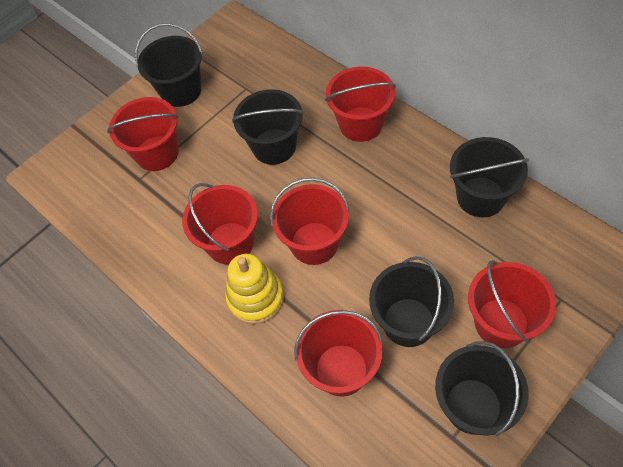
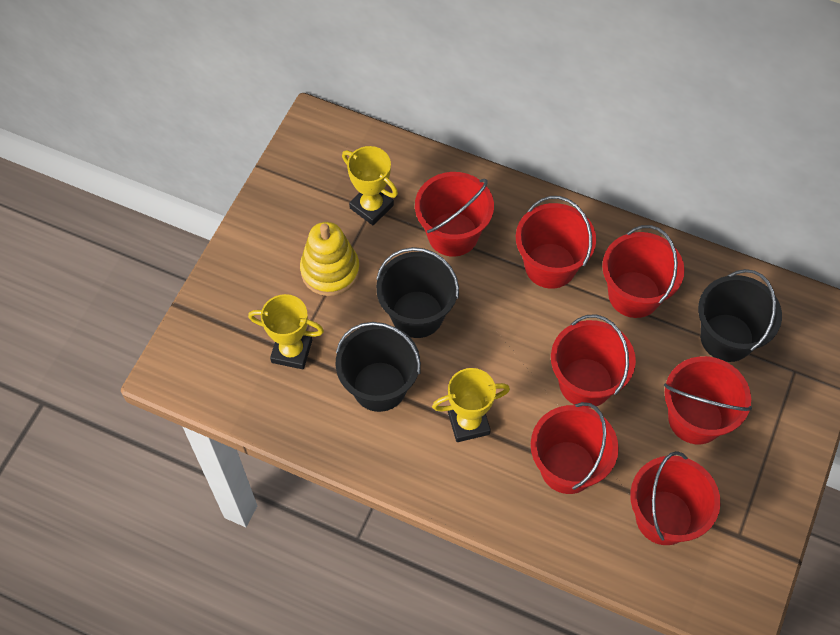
black bucket: [135,23,202,107] [232,89,304,165] [369,256,454,347] [435,341,529,436] [450,137,529,217] = 5 -> [336,322,421,412] [376,247,459,338] [698,269,782,362] = 3
red bucket: [107,97,179,171] [182,183,258,264] [270,178,349,265] [294,310,383,397] [325,67,396,142] [468,260,556,348] = 6 -> [415,172,494,257] [516,196,596,289] [531,402,619,494] [551,314,636,408] [602,225,684,318] [630,451,720,545] [664,356,752,444] = 7
yellow trophy: none = 0 -> [248,294,324,369] [342,146,398,225] [432,368,510,442] = 3

